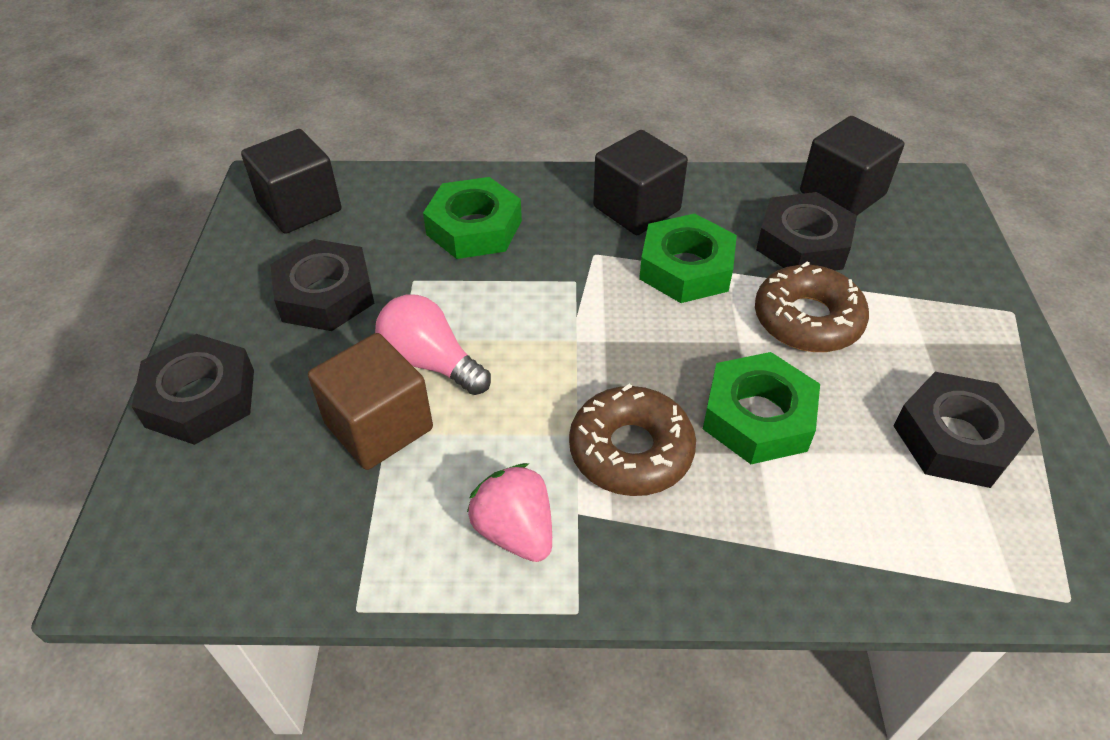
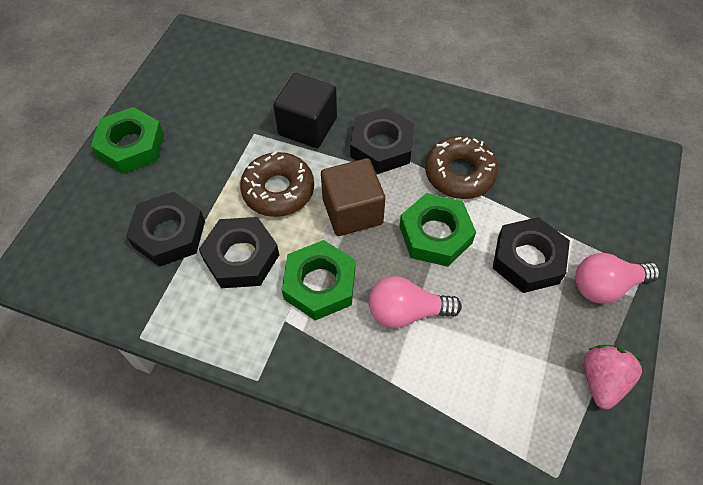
black cube: [241,129,342,234] [593,130,688,235] [800,116,904,215] = 3 -> [273,73,337,148] = 1
pink light bulb: [375,295,491,395] = 1 -> [369,276,462,328] [575,253,660,304] = 2

